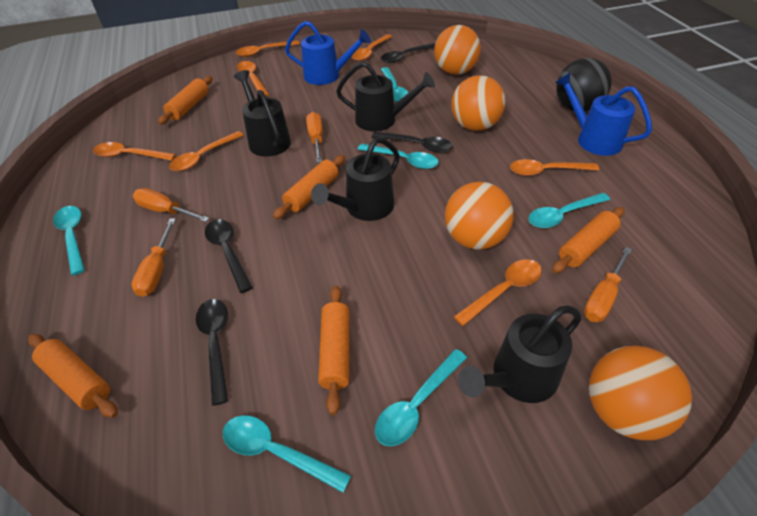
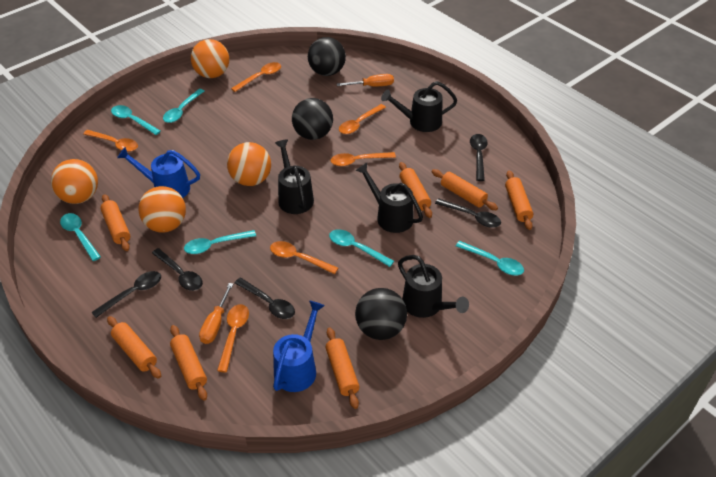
black ball: [556,58,612,111] = 1 -> [292,98,333,140] [308,37,346,76] [355,288,407,340] = 3
black spoon: [196,299,228,406] [205,219,253,293] [371,132,453,152] [381,43,435,63] = 4 -> [91,271,161,318] [152,248,203,291] [235,278,295,319] [435,198,501,228] [470,134,488,181] = 5
orange rolling pin: [28,334,118,418] [158,76,213,125] [273,155,345,219] [318,286,349,415] [552,207,625,273] = 5 -> [100,194,130,251] [107,316,161,379] [170,325,207,401] [325,328,360,409] [399,162,432,218] [432,169,498,210] [505,170,533,230] = 7
orange screwdriver: [132,219,176,297] [133,188,210,222] [306,112,323,163] [584,247,632,322] = 4 -> [199,283,233,344] [337,74,394,87] = 2
orange spoon: [93,142,176,161] [169,131,244,171] [235,40,300,57] [236,61,269,97] [352,34,392,61] [454,259,542,326] [510,159,599,176] = 7 -> [83,130,138,152] [217,304,249,372] [231,62,281,92] [270,241,338,274] [331,152,396,166] [339,104,386,134] = 6

